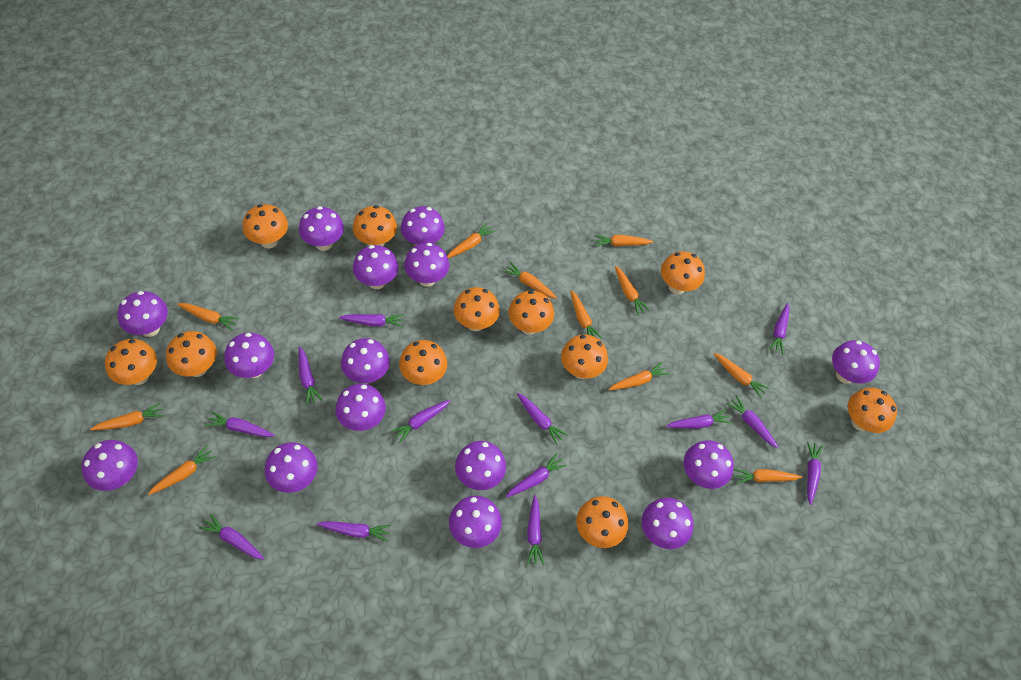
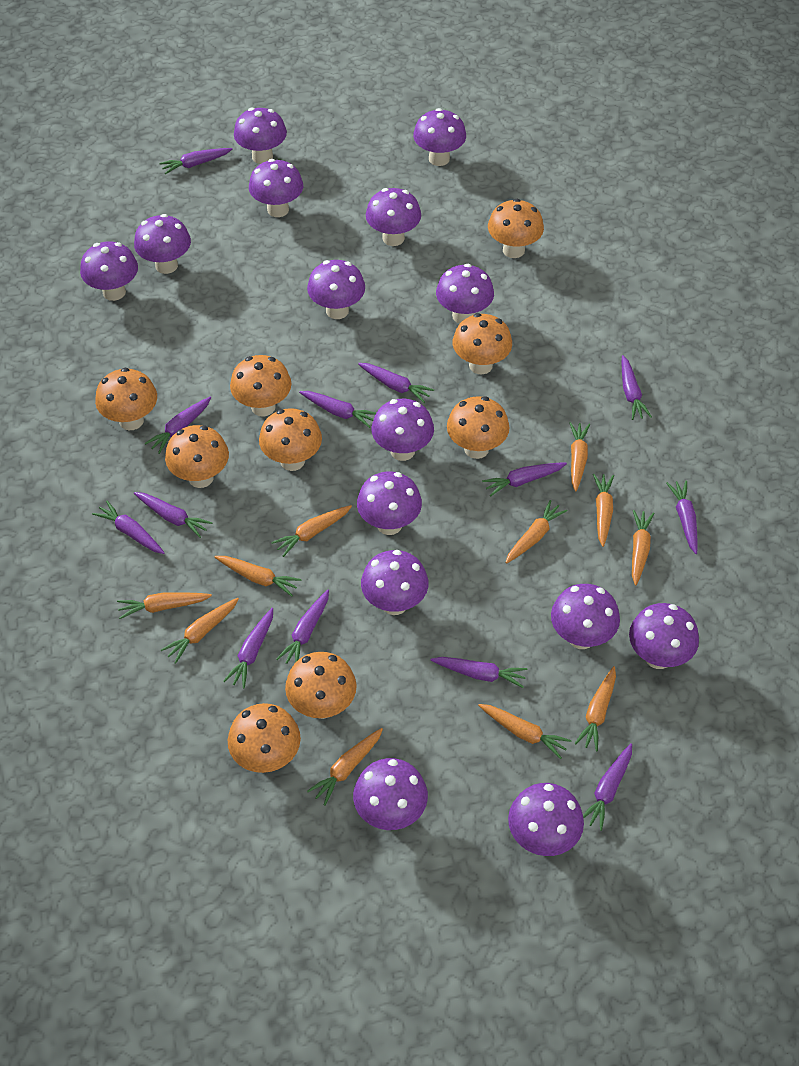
orange mushroom: [105,339,157,385] [166,331,217,377] [243,204,288,248] [353,205,397,246] [399,340,447,385] [454,287,500,331] [508,290,554,335] [561,335,608,379] [576,496,628,548] [661,251,705,294] [848,388,897,433] = 11 -> [95,368,157,430] [165,425,229,488] [228,703,301,773] [230,355,291,416] [259,408,322,471] [285,652,357,719] [447,396,510,459] [453,313,512,375] [488,199,544,258] = 9

